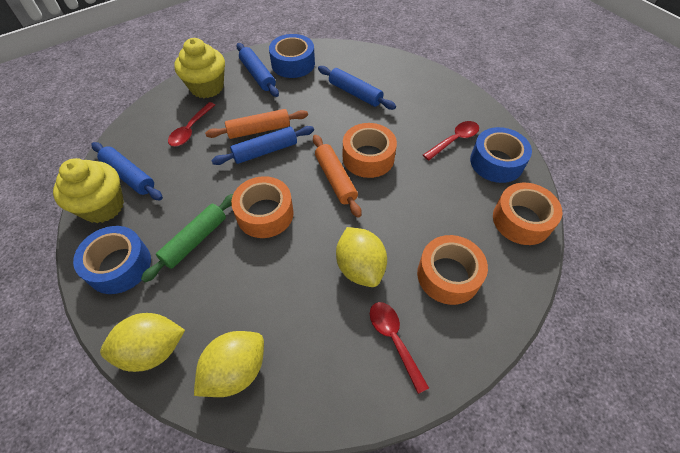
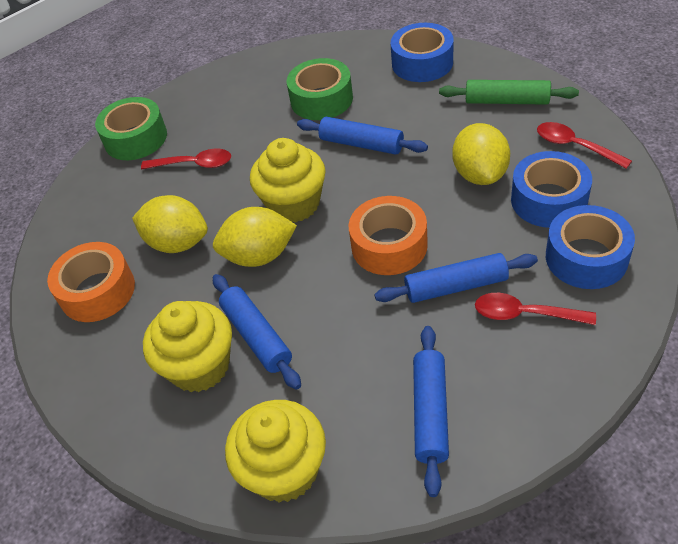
green tape: none = 0 -> [95,97,167,160] [287,58,353,120] = 2
orange rolling pin: [205,109,308,139] [313,135,361,218] = 2 -> none = 0
orange tape: [231,176,294,238] [343,123,397,178] [417,235,488,305] [493,183,563,245] = 4 -> [47,242,135,322] [349,196,428,275] = 2
yellow cupcake: [53,158,124,223] [174,38,225,98] = 2 -> [143,301,232,392] [225,400,326,503] [250,138,326,223] = 3

